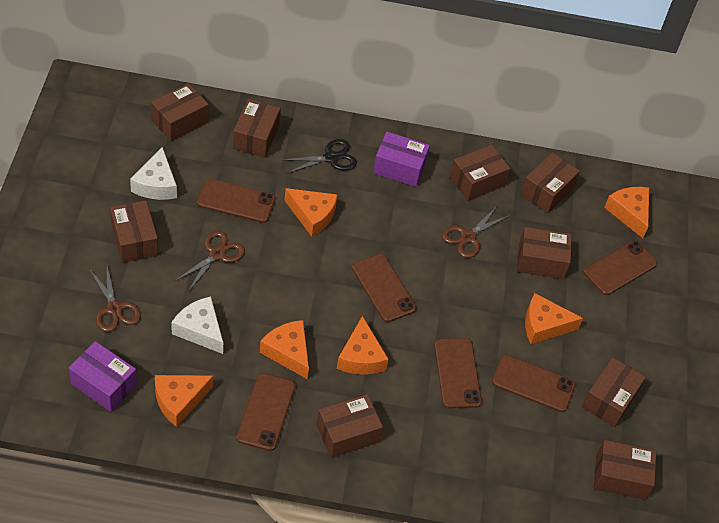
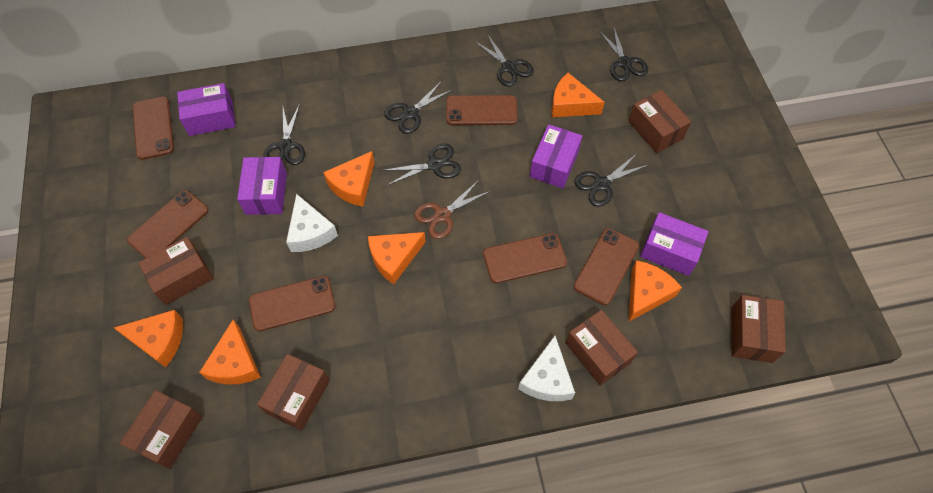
black scissors: [282,139,357,174] = 1 -> [263,104,305,165] [382,144,461,185] [384,81,452,134] [474,34,534,87] [574,154,648,207] [599,26,648,81] = 6
brown box: [110,200,158,263] [151,83,209,141] [233,99,281,158] [316,394,383,458] [450,145,510,201] [517,227,572,279] [521,152,580,213] [582,357,646,427] [594,440,656,500] = 9 -> [120,390,203,469] [138,237,213,305] [257,354,330,431] [566,310,638,386] [629,90,691,153] [731,295,786,363] = 6
brown scissors: [89,266,141,332] [175,230,245,292] [442,205,510,258] = 3 -> [414,180,490,239] = 1
purple box: [69,341,137,412] [373,132,430,187] = 2 -> [177,83,236,136] [237,157,287,215] [530,124,582,188] [640,212,709,276] = 4

